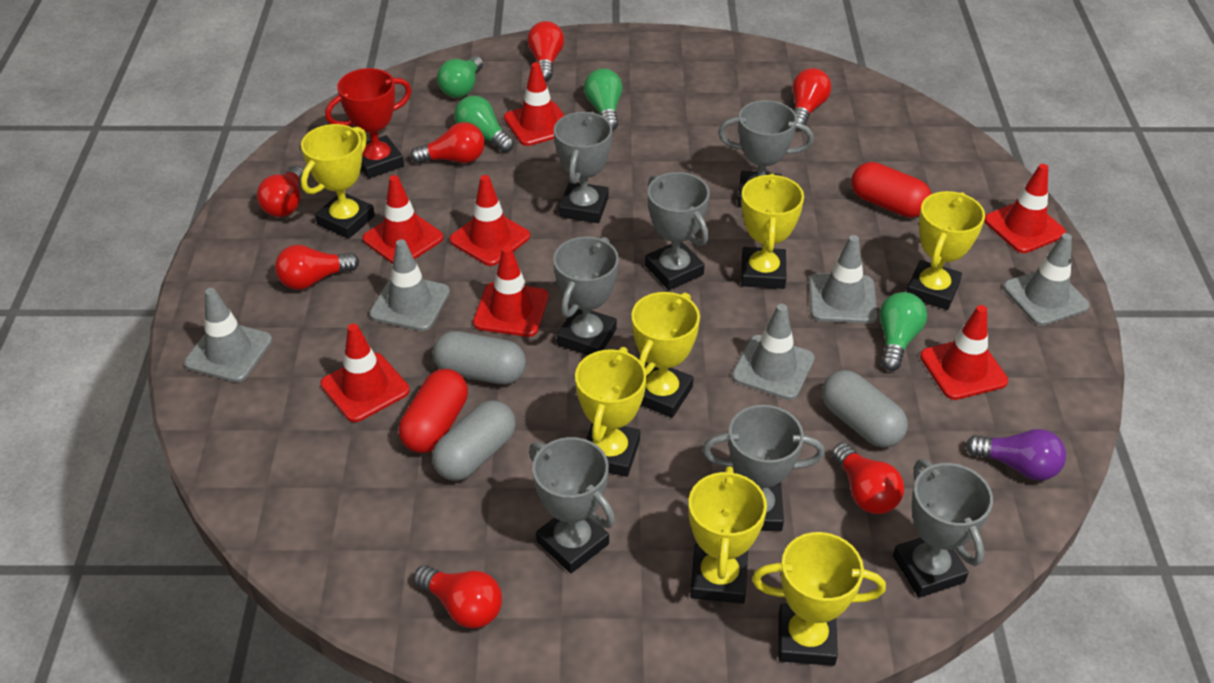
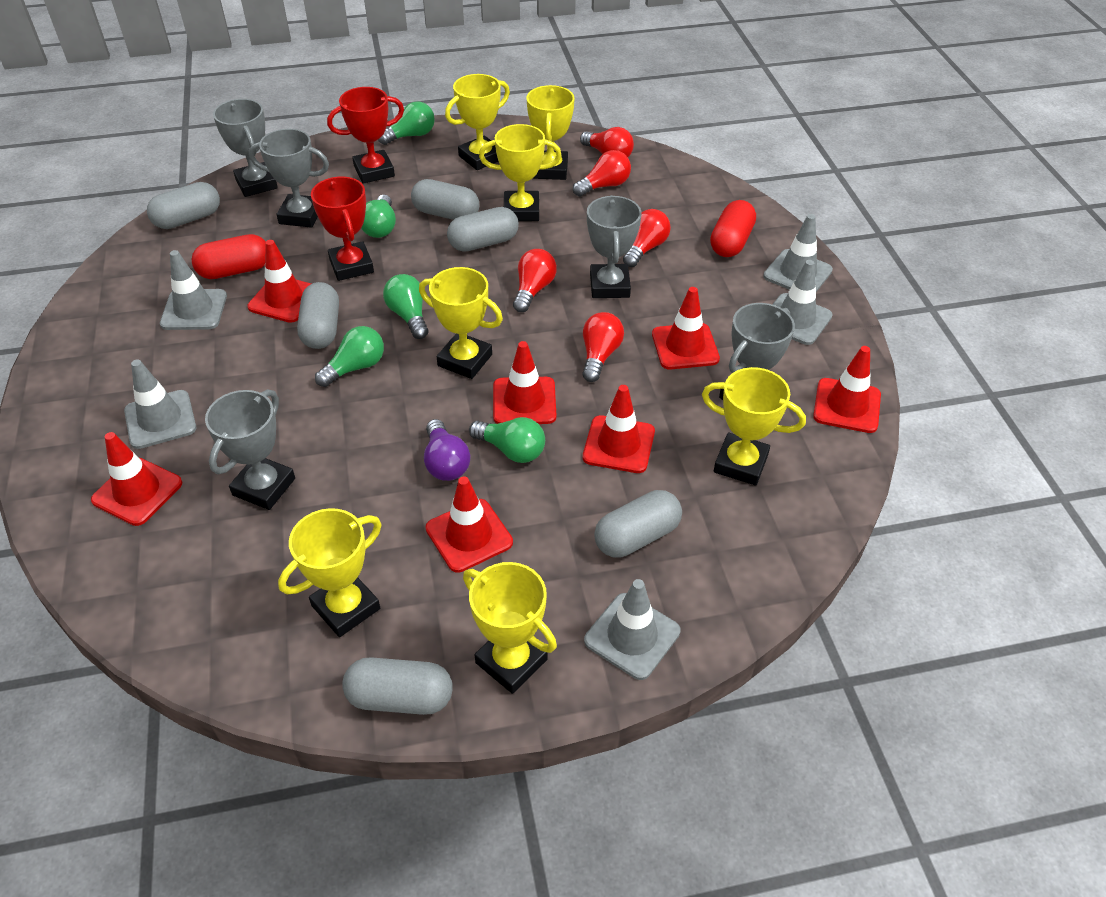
green light bulb: [437,56,483,98] [454,96,514,153] [584,68,623,131] [880,292,927,371] = 4 -> [315,326,384,387] [361,195,396,238] [378,101,435,145] [383,274,428,339] [469,417,545,463] = 5
grey capsule: [432,400,516,481] [433,331,526,384] [822,370,908,448] = 3 -> [147,182,220,229] [297,282,339,349] [342,657,453,715] [411,179,479,220] [447,207,519,252] [594,490,682,558] = 6
grey trophy: [529,437,615,573] [553,237,619,355] [554,112,613,223] [645,172,710,290] [702,405,825,531] [718,100,814,207] [893,459,993,598] = 7 -> [205,389,295,510] [213,99,278,197] [249,129,329,228] [587,195,642,298] [719,303,795,400] = 5
red light bulb: [257,166,303,217] [275,245,359,290] [410,122,485,164] [413,565,502,628] [527,21,564,81] [792,68,831,129] [832,443,904,514] = 7 -> [513,249,557,312] [573,150,631,197] [580,127,634,157] [582,312,624,382] [623,209,671,267] = 5
red trophy: [325,68,412,179] = 1 -> [311,177,374,281] [327,87,404,184] = 2

